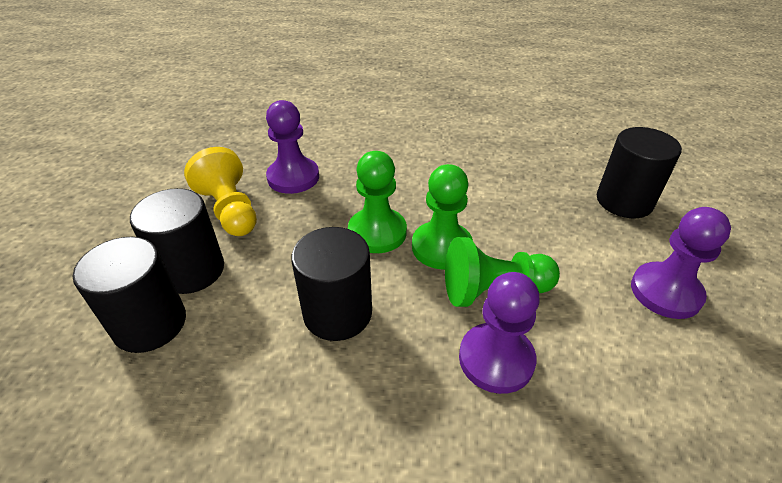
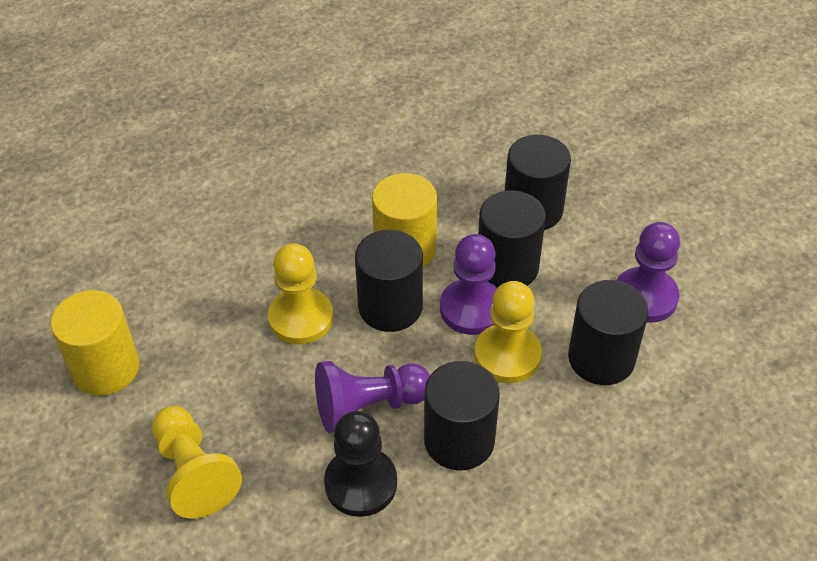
black cylinder: [73,237,186,353] [130,188,224,294] [291,227,372,341] [597,127,682,218] = 4 -> [355,230,423,332] [424,361,500,470] [478,190,546,288] [505,135,571,230] [568,280,649,385] = 5
black pawn: none = 0 -> [324,411,397,517] = 1
green pawn: [348,151,407,253] [412,164,473,269] [445,237,560,307] = 3 -> none = 0
yellow cylinder: none = 0 -> [50,290,139,396] [372,173,437,267] = 2
yellow pawn: [184,147,257,236] = 1 -> [151,406,242,518] [268,243,333,344] [474,281,542,383] = 3

